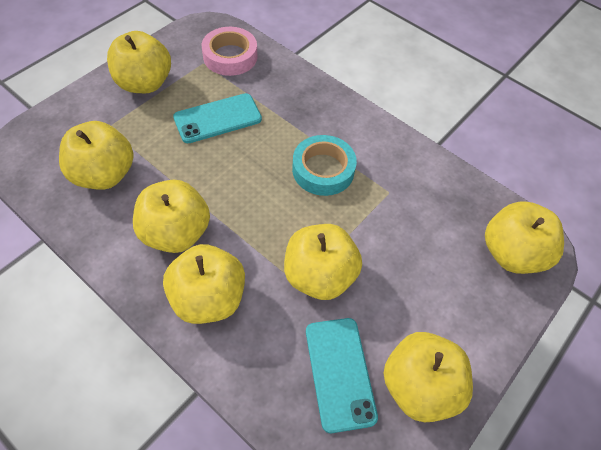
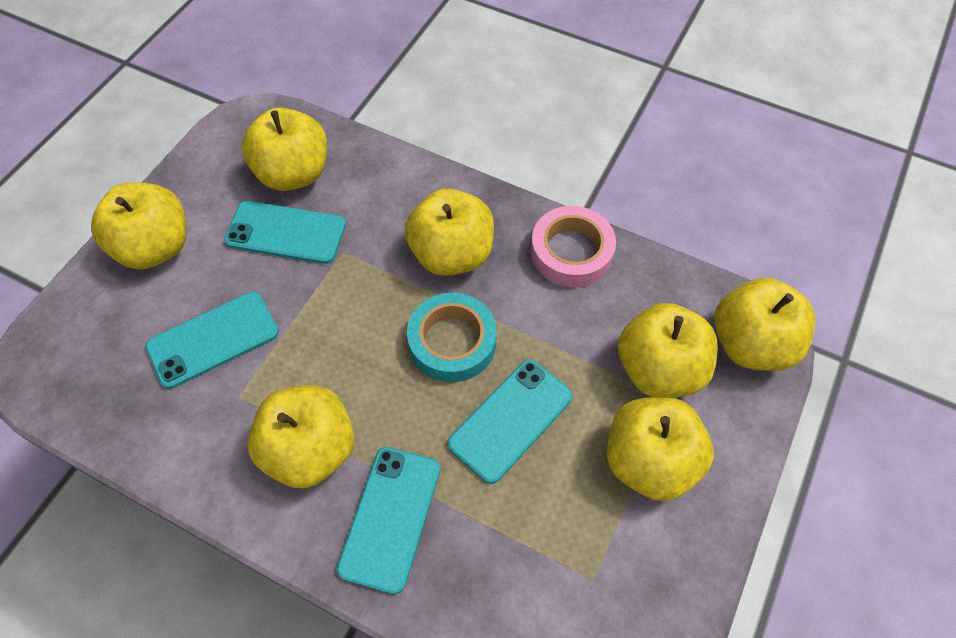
turquoise phone: [173,93,262,143] [306,318,378,433] = 2 -> [145,292,279,389] [224,201,346,264] [337,447,440,594] [447,360,573,484] = 4

